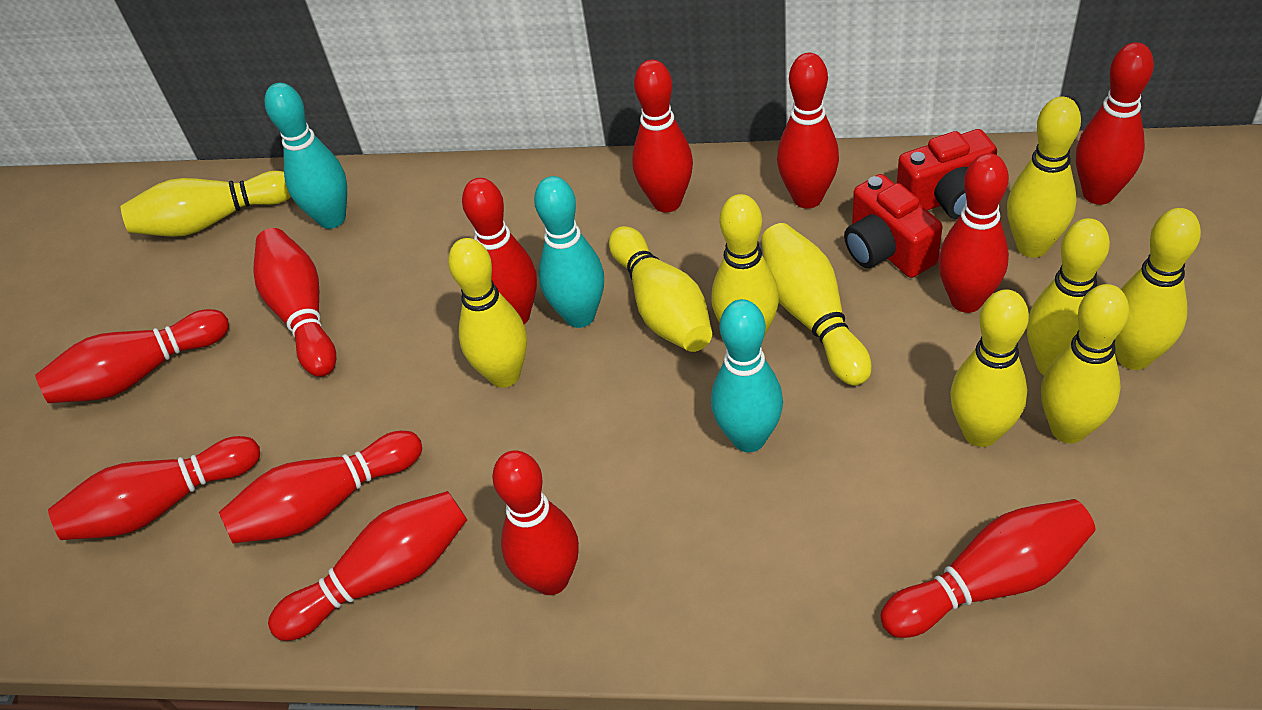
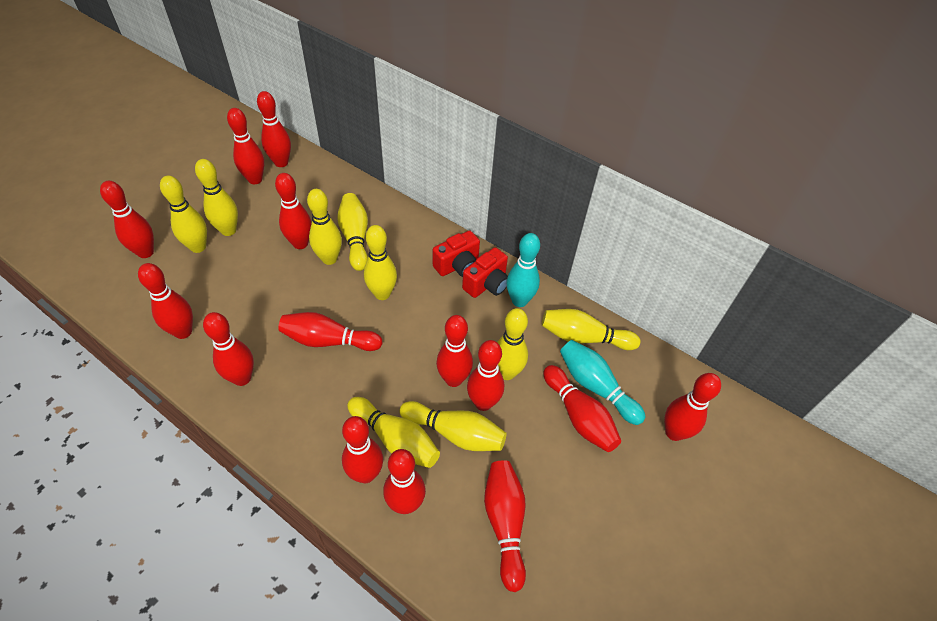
red bowling pin: [35,309,229,403] [48,436,260,540] [219,431,422,544] [253,228,336,377] [268,491,467,641] [462,178,537,324] [492,451,579,595] [632,60,693,213] [777,53,839,209] [880,499,1095,638] [938,153,1009,313] [1076,42,1154,205] = 12 -> [100,181,154,258] [138,263,193,339] [203,312,254,386] [227,108,264,184] [257,91,291,167] [275,173,312,249] [278,312,383,351] [342,416,383,483] [383,449,426,514] [436,315,473,387] [467,340,504,411] [484,460,526,592] [543,365,621,452] [665,373,721,441] = 14
turquoise bowling pin: [265,83,347,229] [534,176,604,328] [711,299,783,452] = 3 -> [507,233,540,307] [560,340,645,425] = 2
yellow bowling pin: [121,171,291,237] [448,238,527,388] [609,226,712,352] [711,194,779,336] [761,223,872,386] [950,290,1029,447] [1007,97,1081,258] [1027,218,1110,375] [1041,284,1129,443] [1115,208,1201,370] = 10 -> [160,175,207,253] [195,159,238,236] [307,189,342,265] [337,193,368,271] [347,397,440,468] [364,225,397,300] [399,401,507,451] [497,308,528,380] [542,309,640,350] = 9

